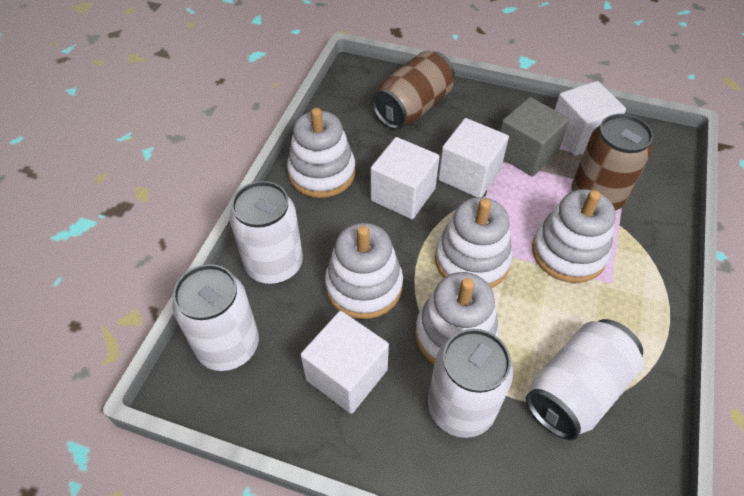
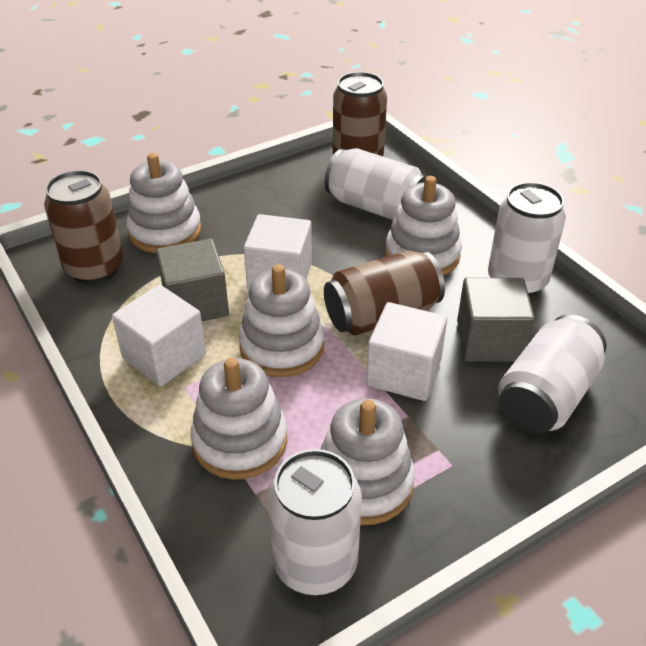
brown can: [372,51,455,129] [572,114,653,211] = 2 -> [44,170,123,284] [324,250,445,335] [333,72,387,156] = 3
grey cube: [500,97,570,176] = 1 -> [156,239,229,321] [457,278,535,362] = 2
white cube: [301,311,389,414] [371,137,440,219] [438,118,509,197] [555,81,626,156] = 4 -> [112,285,206,387] [244,214,312,290] [366,302,447,401] = 3

